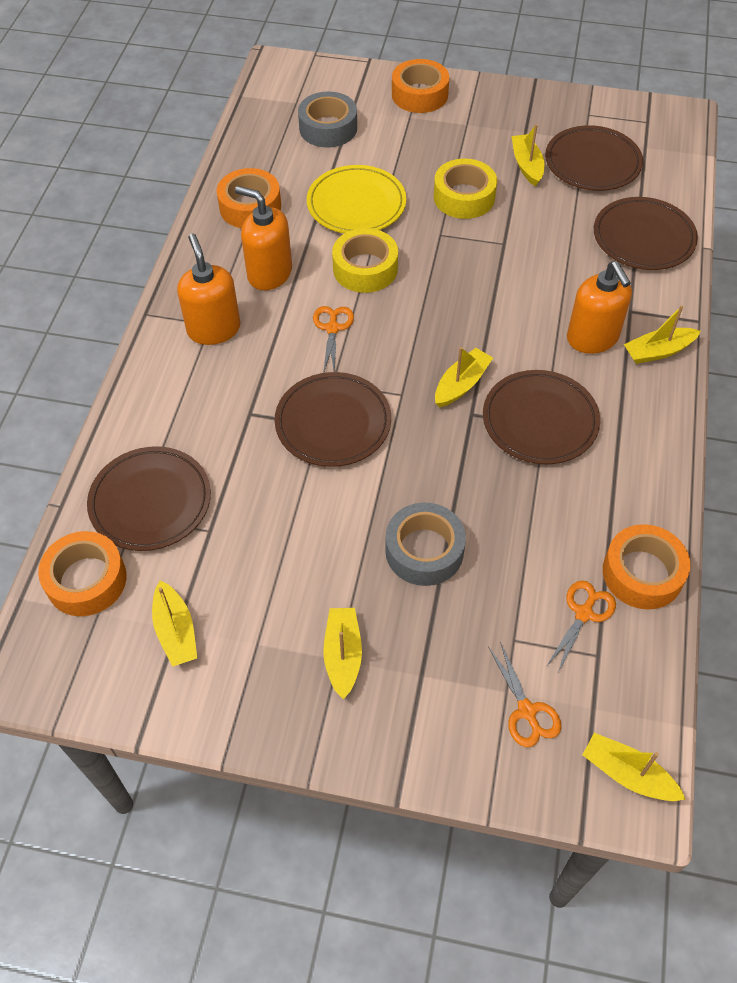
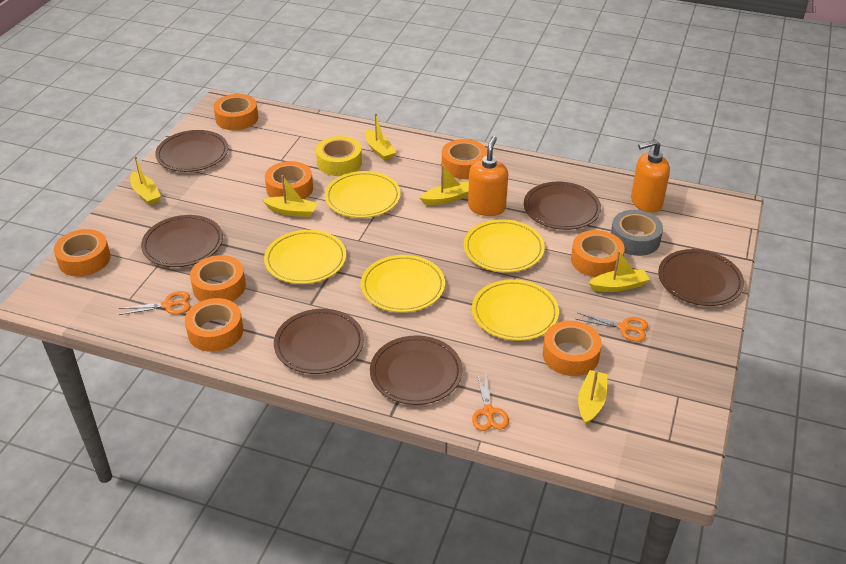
brown plate: [87,446,211,551] [275,372,391,467] [483,370,600,464] [545,125,643,191] [594,197,698,270] = 5 -> [141,215,223,267] [155,130,228,172] [274,309,364,374] [370,335,463,405] [524,182,601,230] [658,249,744,306] = 6
grey tape: [298,91,357,148] [385,503,466,586] = 2 -> [611,210,663,256] = 1
orange soap dispenser: [177,233,240,345] [235,186,292,290] [567,261,632,354] = 3 -> [468,136,508,216] [631,139,670,213] = 2
orange tape: [38,531,127,616] [216,168,281,228] [392,59,449,113] [603,524,691,609] = 4 -> [54,229,111,277] [185,298,243,352] [190,255,246,301] [213,94,258,130] [265,161,313,199] [442,139,487,179] [543,321,602,376] [571,230,625,277] = 8
yellow plate: [307,165,406,233] = 1 -> [264,230,346,284] [325,171,401,218] [361,255,445,313] [464,219,545,273] [472,279,559,341] = 5
yellow tape: [332,228,398,293] [434,159,497,219] = 2 -> [316,136,362,176] = 1

